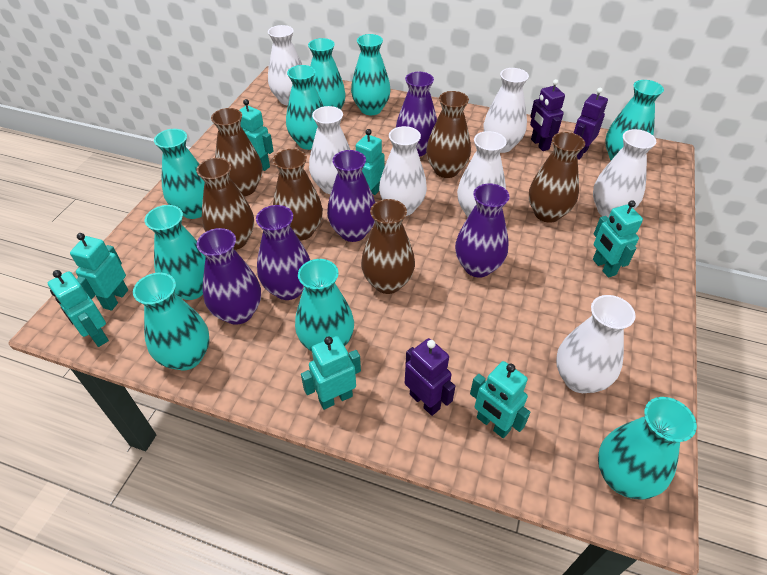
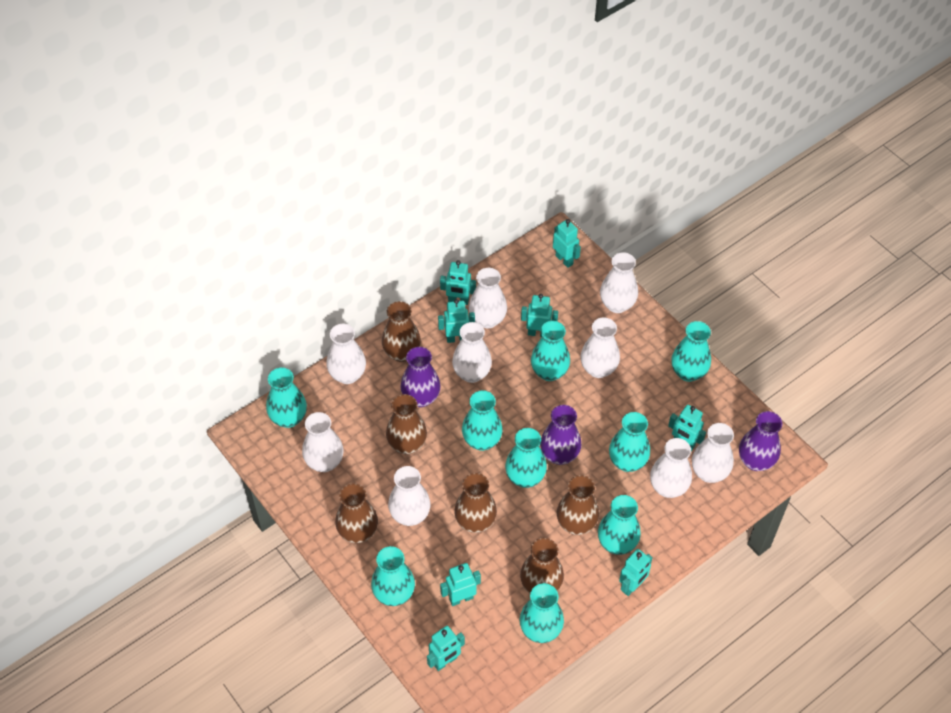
purple robot: [405,338,455,416] [530,79,565,151] [574,88,608,160] = 3 -> none = 0
purple vase: [196,228,261,325] [256,205,310,300] [327,150,375,242] [396,72,437,157] [455,183,509,278] = 5 -> [401,347,441,407] [540,405,581,465] [739,411,782,471] = 3
turquoise robot: [48,270,109,347] [70,233,128,311] [240,99,274,171] [301,336,361,410] [356,129,385,195] [470,361,530,438] [593,200,643,278] = 7 -> [427,626,465,671] [438,299,475,343] [440,260,476,305] [440,563,481,606] [521,294,558,337] [553,219,581,268] [619,549,653,596] [668,404,706,451] = 8
white vase: [268,25,302,105] [309,106,351,194] [379,126,427,216] [457,131,507,217] [484,68,529,153] [556,295,636,393] [593,129,656,217] = 7 -> [302,412,344,472] [326,324,366,384] [388,466,430,526] [452,322,492,383] [469,268,507,328] [581,317,620,378] [600,252,638,313] [650,438,692,498] [692,423,734,483] = 9

